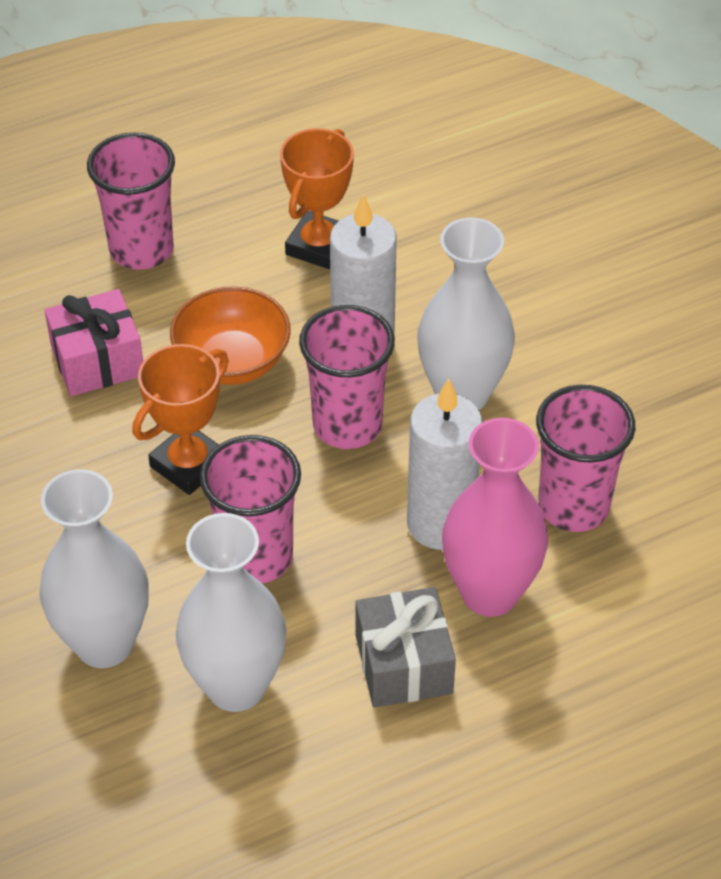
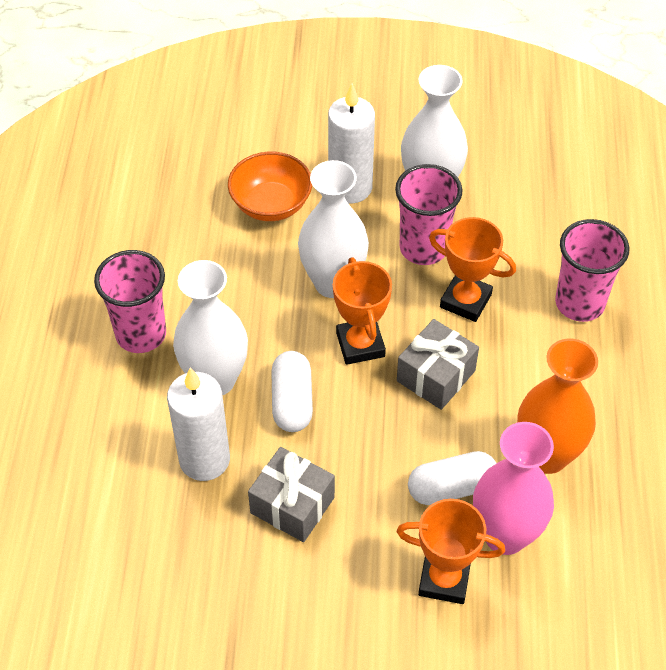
grey gift: [355,587,456,708] = 1 -> [248,447,335,542] [397,319,479,410] = 2
orange trophy: [132,344,229,495] [280,128,354,269] = 2 -> [333,258,392,365] [397,499,505,604] [429,217,516,322] = 3
orange vase: none = 0 -> [517,339,598,474] = 1
pink cup: [87,133,175,270] [200,435,301,584] [299,305,395,449] [536,385,635,532] = 4 -> [94,250,166,353] [395,164,463,265] [555,219,629,322] = 3
pink gift: [44,289,143,396] = 1 -> none = 0
white capsule: none = 0 -> [271,351,313,432] [408,451,496,505] = 2

